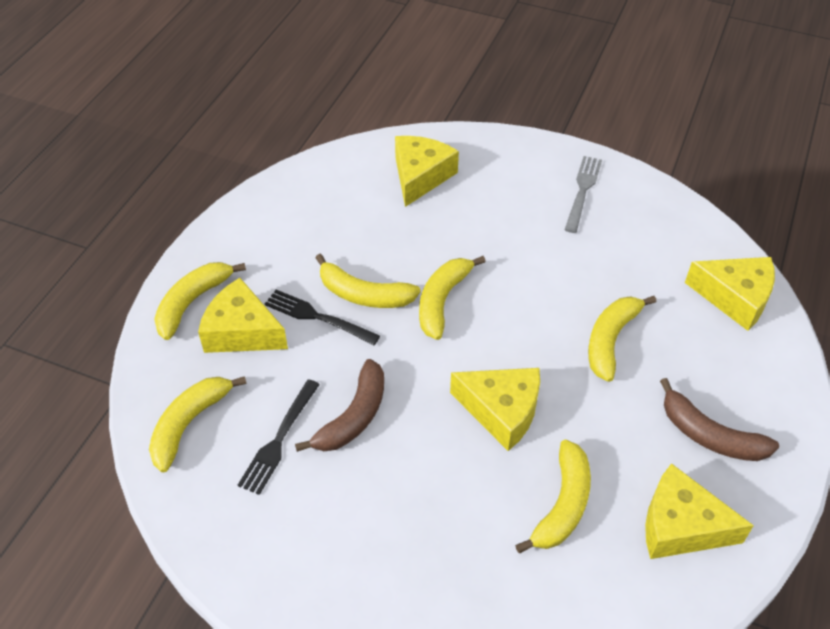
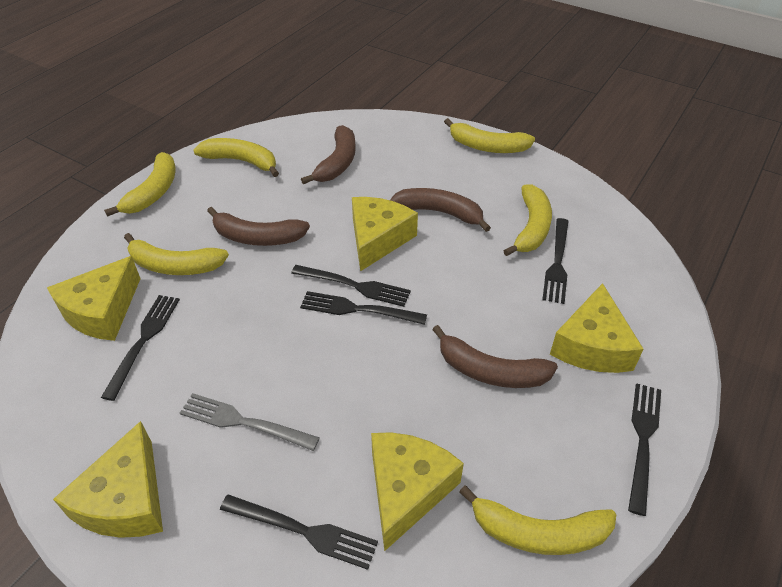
black fork: [238,379,320,495] [265,290,380,345] = 2 -> [101,295,180,401] [220,494,378,570] [291,265,411,307] [300,291,427,325] [542,218,569,304] [628,383,661,516] = 6
brown banana: [295,359,384,452] [660,378,779,461] = 2 -> [207,207,310,246] [301,125,356,184] [390,188,491,232] [432,325,558,388] = 4

